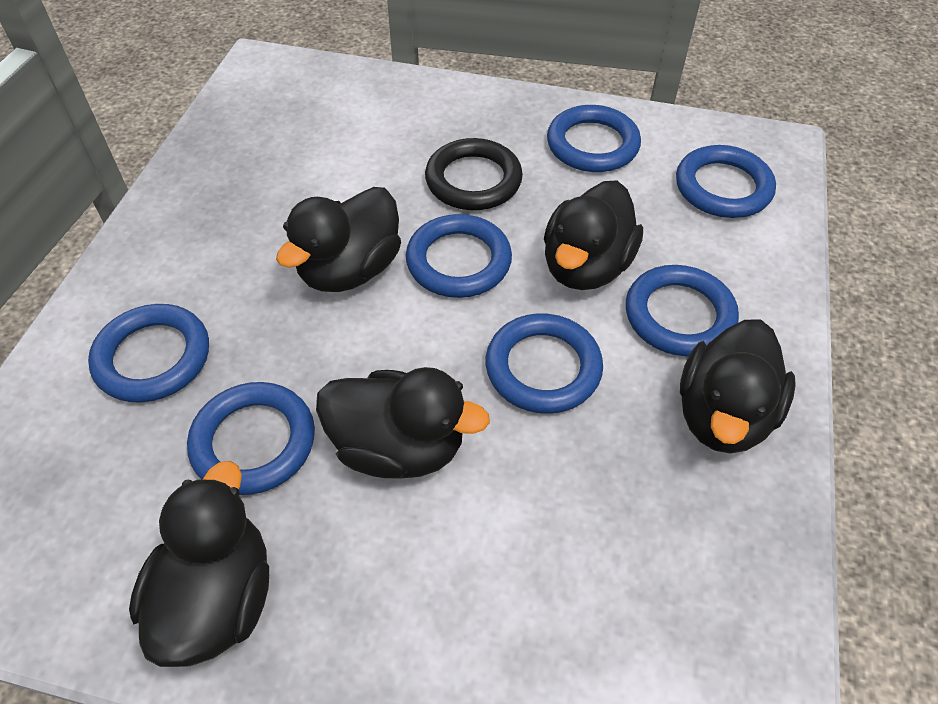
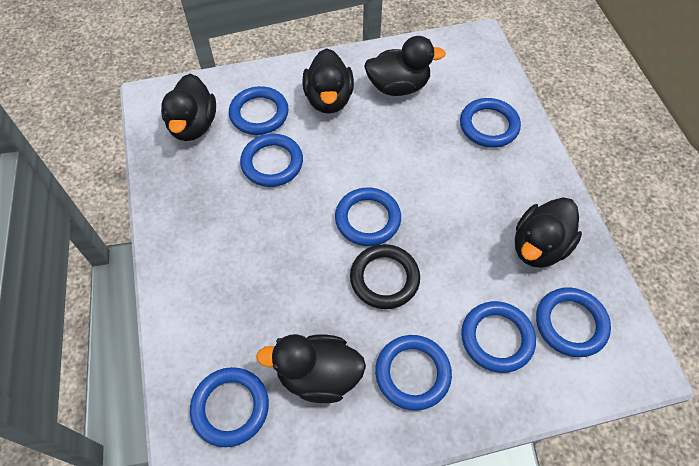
blue ring: [88,304,209,403] [187,382,315,495] [406,214,512,298] [486,313,603,414] [547,105,641,172] [626,265,739,357] [676,145,776,218] = 7 -> [190,367,269,447] [229,86,289,135] [240,134,303,187] [335,187,401,246] [375,335,452,411] [460,98,521,148] [461,301,536,373] [536,287,611,357] = 8

